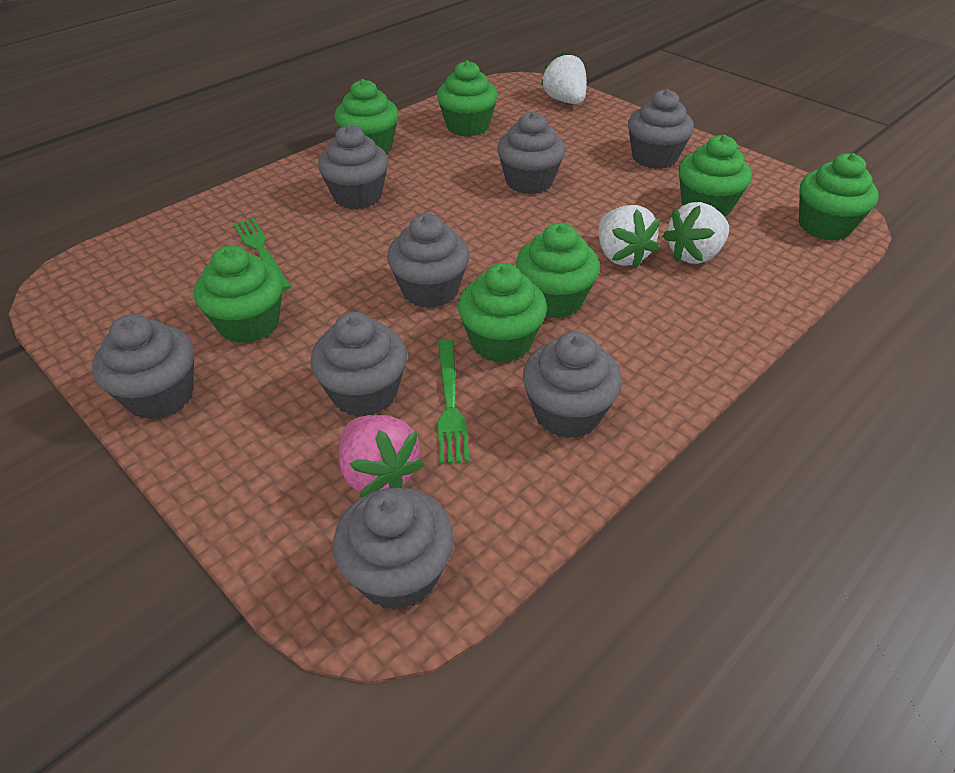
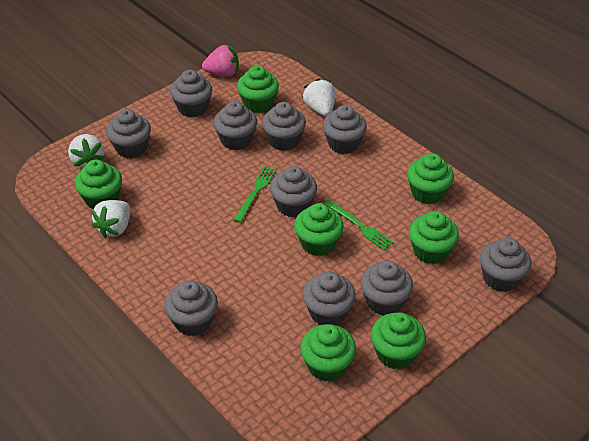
grey cupcake: [92,314,194,420] [310,312,407,417] [318,125,389,209] [333,488,454,610] [387,214,469,308] [497,112,565,194] [523,332,622,438] [628,89,694,169] = 8 -> [106,109,151,158] [164,280,218,336] [170,70,212,117] [213,101,257,150] [262,102,306,151] [270,166,317,217] [303,271,356,326] [323,105,367,154] [360,261,413,316] [480,238,532,292] = 10

